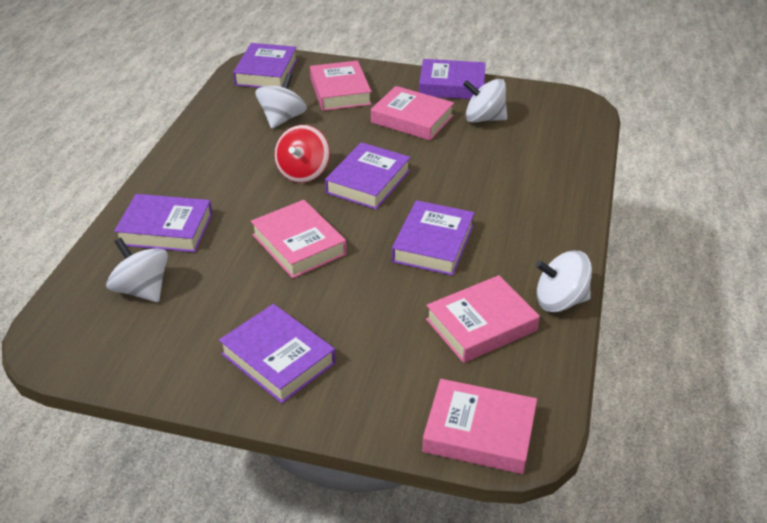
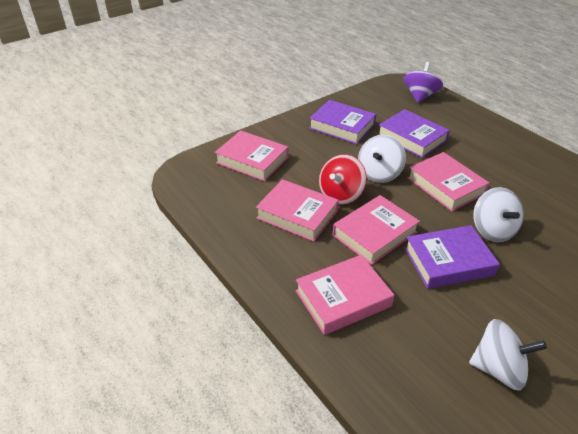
purple book: [114,194,213,252] [219,304,336,403] [233,43,297,88] [325,142,411,210] [392,200,475,276] [419,59,486,99] = 6 -> [309,100,376,144] [378,109,450,158] [405,225,500,289] = 3
purple spinning top: none = 0 -> [404,62,443,103] = 1
white spinning top: [106,238,168,302] [255,73,307,129] [463,79,507,123] [535,251,592,312] = 4 -> [358,135,406,183] [469,319,547,390] [473,187,524,242] = 3

